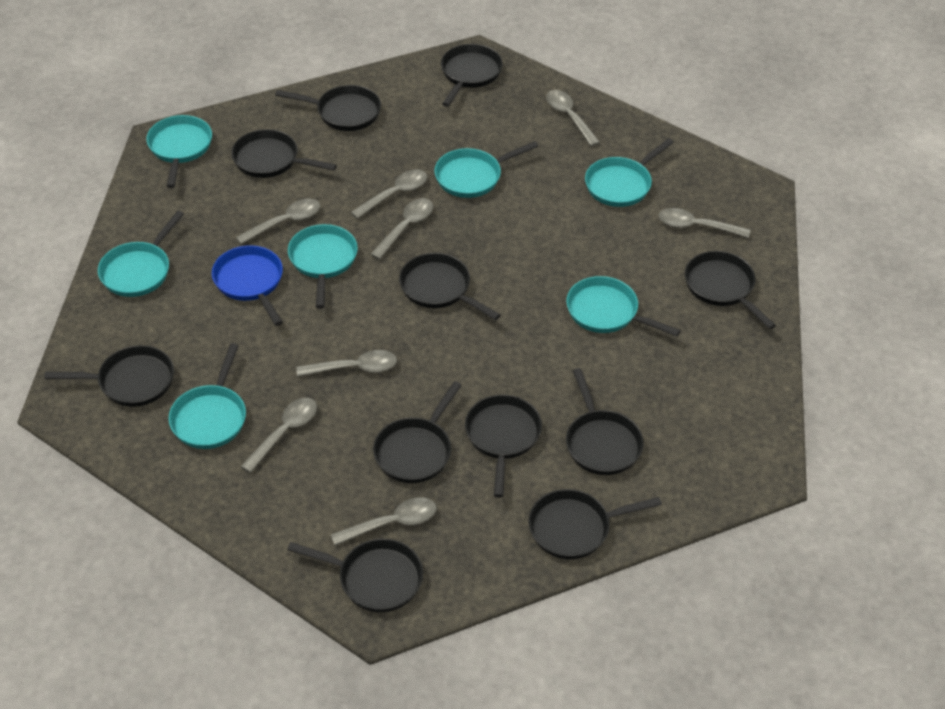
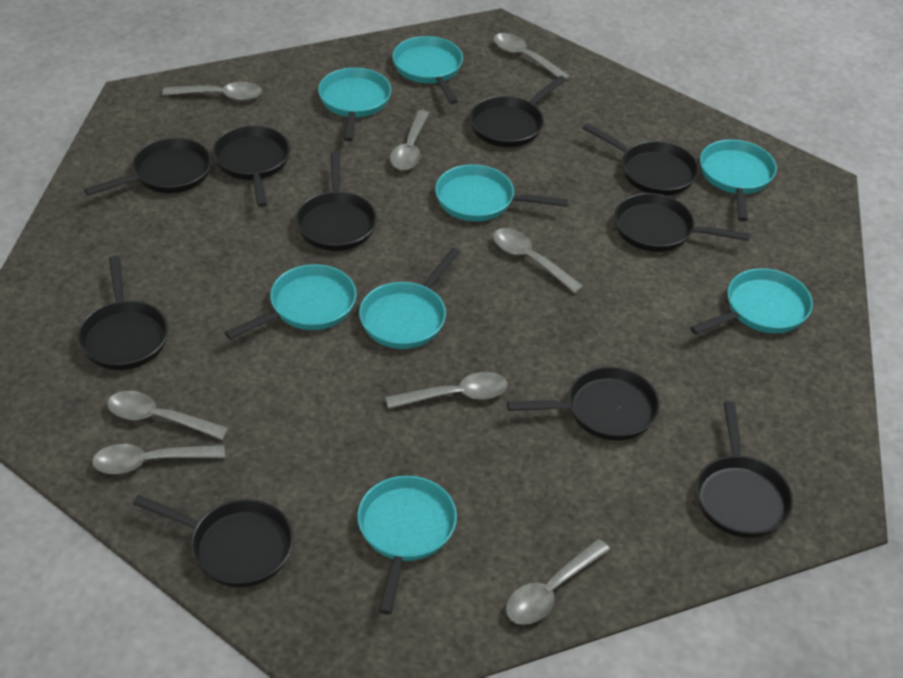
black pan: [44,345,174,407] [231,129,337,178] [275,85,381,131] [287,539,423,612] [373,381,462,483] [399,253,500,320] [441,44,503,107] [465,395,542,498] [529,489,662,559] [566,368,644,475] [685,251,776,329] = 11 -> [78,256,168,370] [84,138,212,196] [133,495,294,587] [213,125,290,207] [296,152,377,251] [470,76,566,147] [507,367,660,441] [582,123,699,196] [614,193,750,252] [696,401,793,538] = 10
blue pan: [212,245,283,326] = 1 -> none = 0
turquoise pan: [98,211,184,297] [146,115,212,188] [169,343,246,449] [288,224,358,309] [434,141,538,198] [566,276,681,337] [585,138,674,207] = 7 -> [225,264,357,340] [318,68,391,142] [357,476,457,615] [359,248,460,349] [392,36,463,104] [435,164,568,221] [690,268,813,335] [700,140,777,222] = 8

